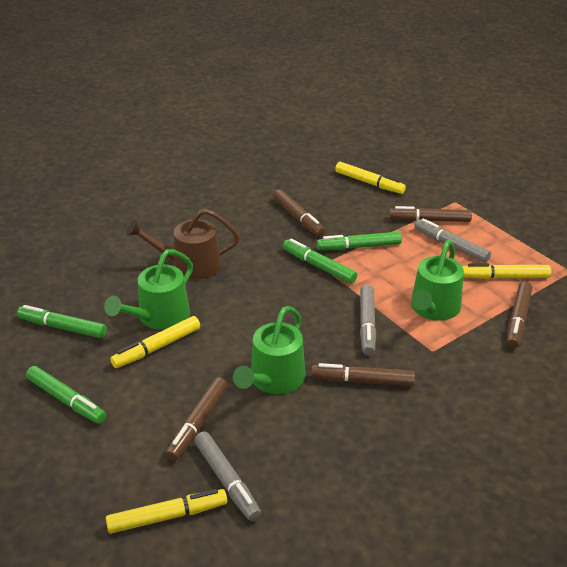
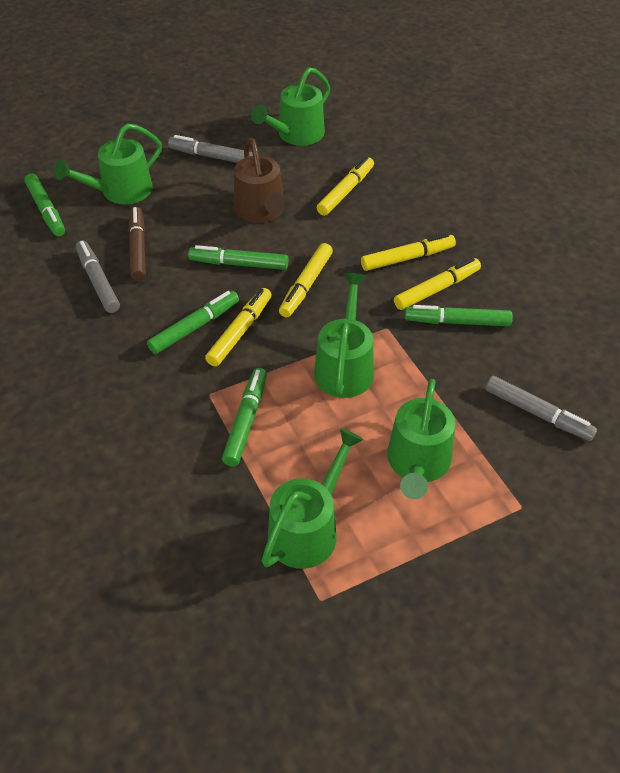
brown marker: [166,377,228,461] [273,189,325,237] [311,363,415,386] [389,206,472,222] [506,281,532,348] = 5 -> [128,207,146,281] = 1
green marker: [17,305,107,338] [26,366,106,424] [283,239,357,284] [317,232,402,250] = 4 -> [24,174,65,237] [147,291,239,354] [188,245,288,270] [222,368,267,466] [405,305,513,327] = 5
green watering can: [104,249,193,330] [233,306,305,394] [411,240,464,321] = 3 -> [54,123,162,204] [251,67,330,146] [261,428,364,569] [314,273,374,398] [387,379,455,499] = 5
yellow marker: [106,489,227,534] [110,316,200,368] [335,162,406,194] [462,263,551,279] = 4 -> [205,288,272,367] [279,243,333,317] [316,157,374,216] [361,233,456,271] [394,258,481,310] = 5

